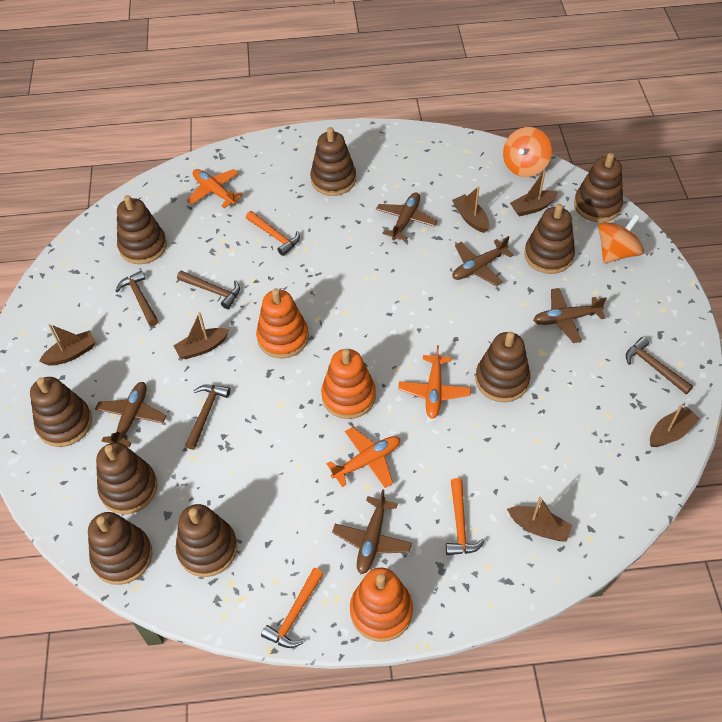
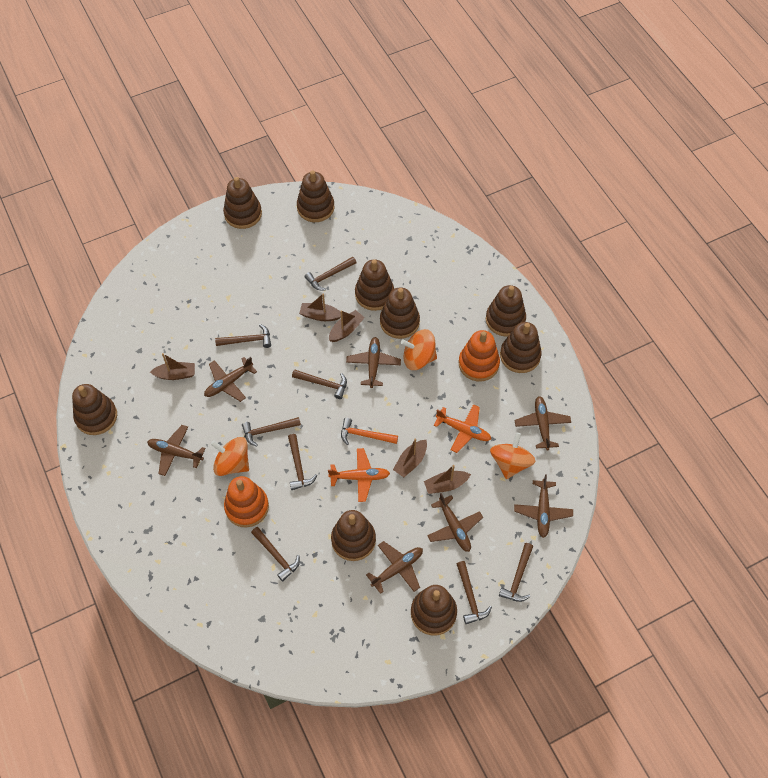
brown boat: [39,324,96,366] [173,312,229,359] [452,186,489,233] [507,497,572,542] [510,170,558,217] [650,405,700,447] = 6 -> [150,353,195,380] [299,293,341,321] [329,310,365,342] [393,438,427,477] [424,465,471,494] = 5
brown hammer: [116,270,158,326] [177,271,240,309] [185,384,230,450] [626,337,693,394] = 4 -> [215,324,271,348] [242,417,301,447] [251,527,300,581] [288,434,317,490] [292,369,347,399] [305,257,357,290] [457,561,492,624] [499,543,533,602] = 8
brown plane: [95,382,166,447] [332,489,412,574] [376,192,437,241] [452,236,514,286] [533,288,607,343] = 5 -> [147,425,206,476] [204,357,257,402] [346,337,401,388] [366,541,423,594] [427,493,483,552] [514,474,573,538] [515,396,571,450] = 7
orange hammer: [246,211,300,256] [261,568,324,648] [446,478,485,555] = 3 -> [341,418,398,445] = 1
orange plane: [187,169,243,208] [326,427,400,488] [398,345,471,419] = 3 -> [328,448,390,502] [434,404,491,453] = 2
orange spinning top: [503,127,552,177] [598,214,644,263] = 2 -> [211,437,249,476] [401,329,437,370] [490,433,536,479] = 3
orange stacking toy: [256,288,309,358] [321,349,376,419] [350,568,413,642] = 3 -> [224,476,269,528] [459,330,500,381] = 2

